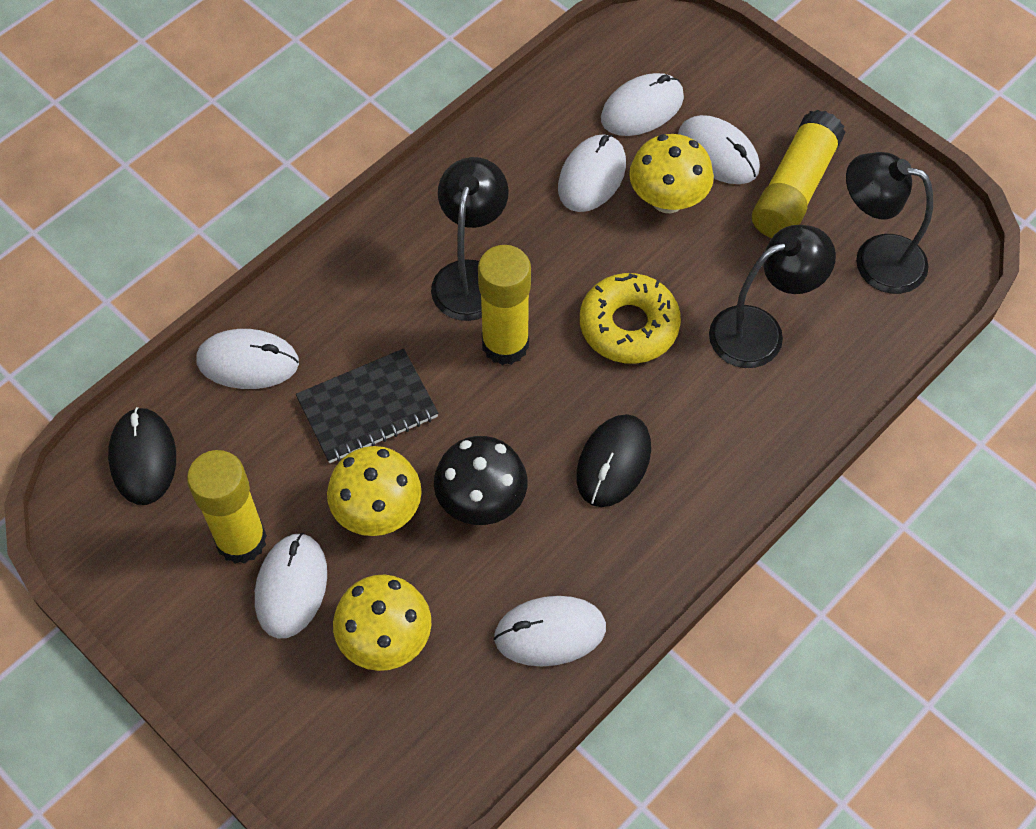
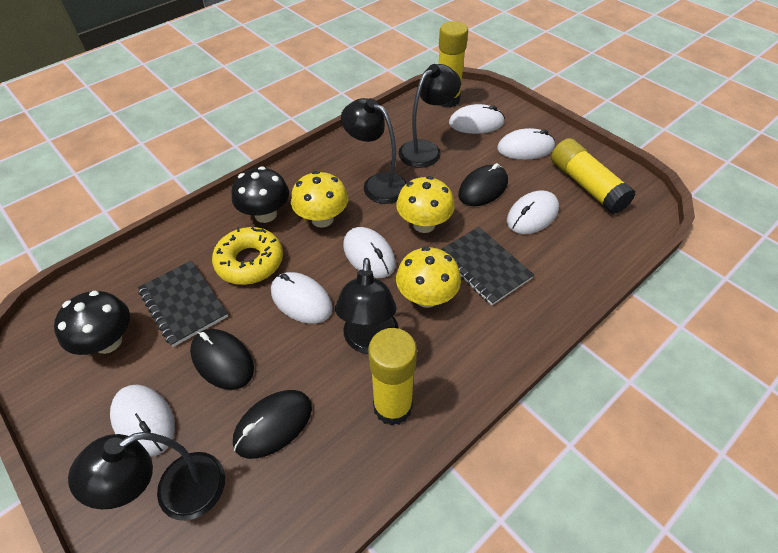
black lamp: [431,157,509,321] [709,225,836,368] [846,152,933,294] = 3 -> [68,432,225,521] [335,258,399,354] [341,98,407,204] [398,64,461,168] = 4
black mouse: [108,407,176,505] [576,414,651,507] = 2 -> [190,329,254,390] [233,390,312,459] [458,163,508,206] = 3
black mushroom: [434,436,528,525] = 1 -> [54,291,130,355] [231,166,289,223] = 2
black notebook: [296,348,438,463] = 1 -> [138,260,228,347] [440,227,534,306] = 2

